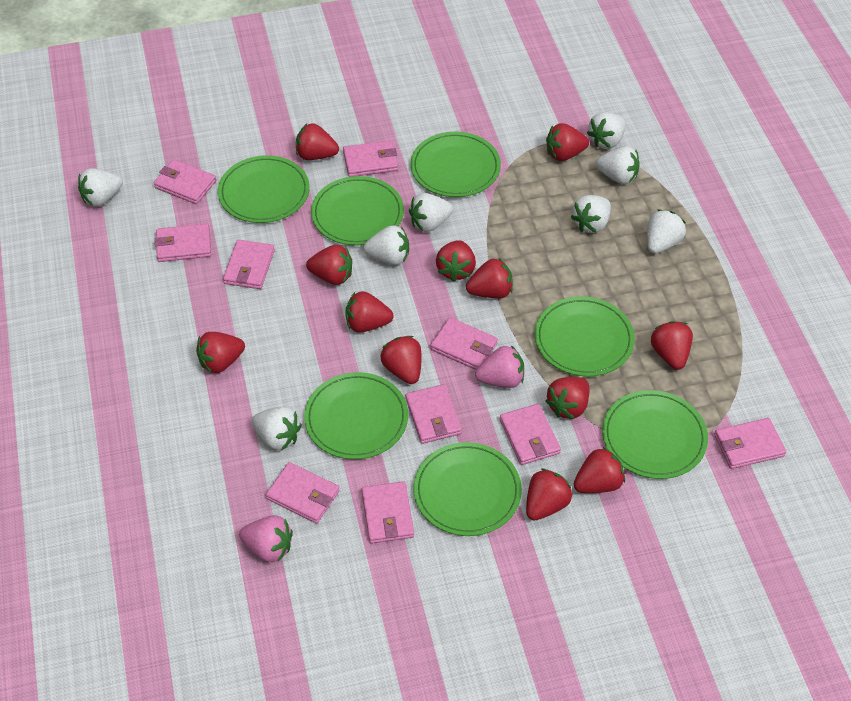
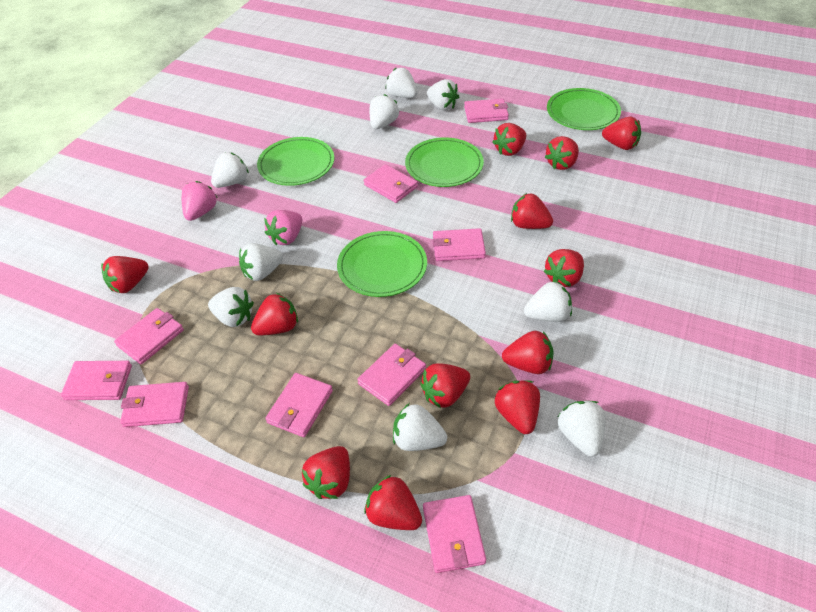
green plate: [218,155,310,223] [304,372,408,460] [311,176,404,246] [411,132,501,197] [413,442,522,536] [535,296,635,377] [602,390,708,479] = 7 -> [257,137,335,186] [337,231,427,297] [405,137,484,187] [547,88,621,130] = 4
pink wallet: [154,159,216,204] [154,223,211,262] [223,240,275,289] [266,462,340,524] [343,140,398,177] [362,481,414,544] [405,384,462,444] [430,317,498,370] [500,404,561,465] [714,418,786,469] = 10 -> [61,361,132,400] [114,308,184,364] [120,382,189,427] [265,373,333,437] [357,344,426,406] [364,164,418,203] [423,495,486,573] [433,228,486,261] [464,98,509,123] = 9
white strawberry: [78,168,123,207] [252,407,302,450] [363,225,409,265] [409,193,453,232] [571,195,611,233] [587,112,626,149] [596,146,640,184] [647,210,686,254] = 8 -> [208,287,254,327] [211,152,249,188] [239,243,283,281] [370,94,399,129] [385,68,418,98] [393,404,447,451] [427,79,459,110] [524,281,572,322] [558,401,605,457] = 9

